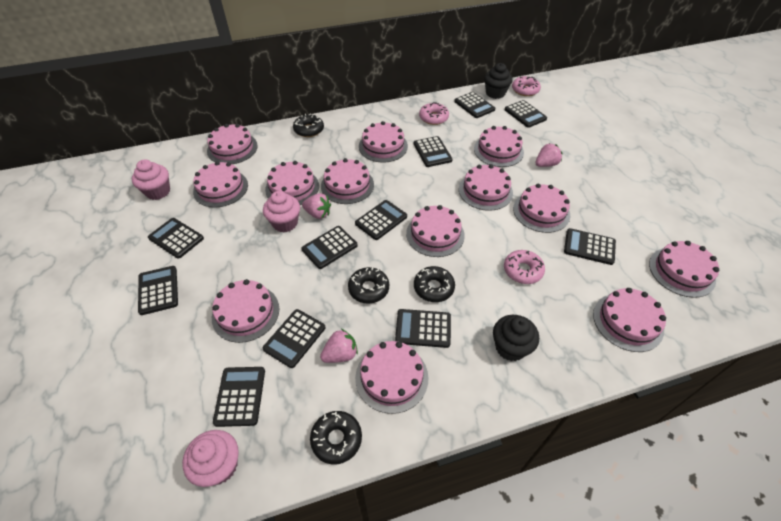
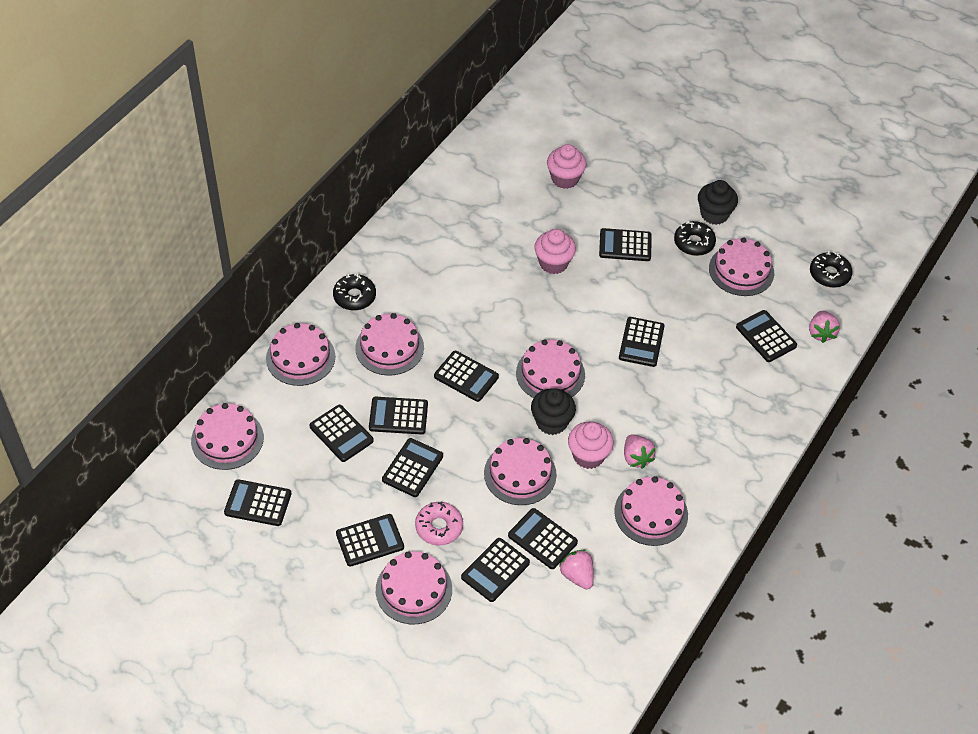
black donut: [293,114,324,137] [310,411,362,464] [348,267,389,304] [414,266,455,302] = 4 -> [333,274,376,310] [674,221,716,256] [810,251,853,288] = 3
pink cake: [193,161,248,208] [207,124,258,164] [212,279,279,343] [265,161,319,205] [321,158,374,204] [355,341,428,414] [359,121,408,163] [406,205,465,257] [459,164,513,211] [474,126,524,167] [513,184,570,233] [593,288,666,352] [649,241,719,298] = 13 -> [191,403,264,470] [266,323,335,386] [355,313,424,376] [376,551,452,624] [484,438,557,505] [516,339,585,398] [614,476,688,546] [709,237,774,296] = 8
pink donut: [419,102,449,125] [504,250,545,284] [512,76,541,96] = 3 -> [415,502,463,546] = 1

